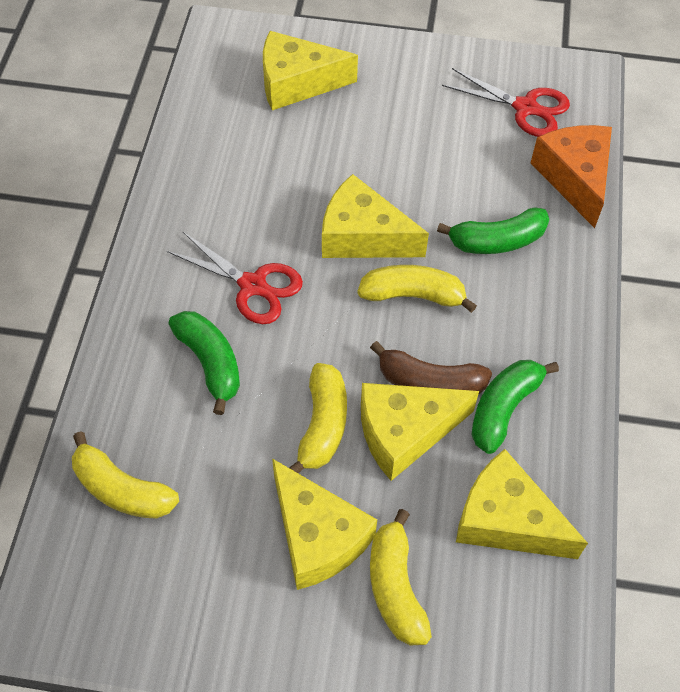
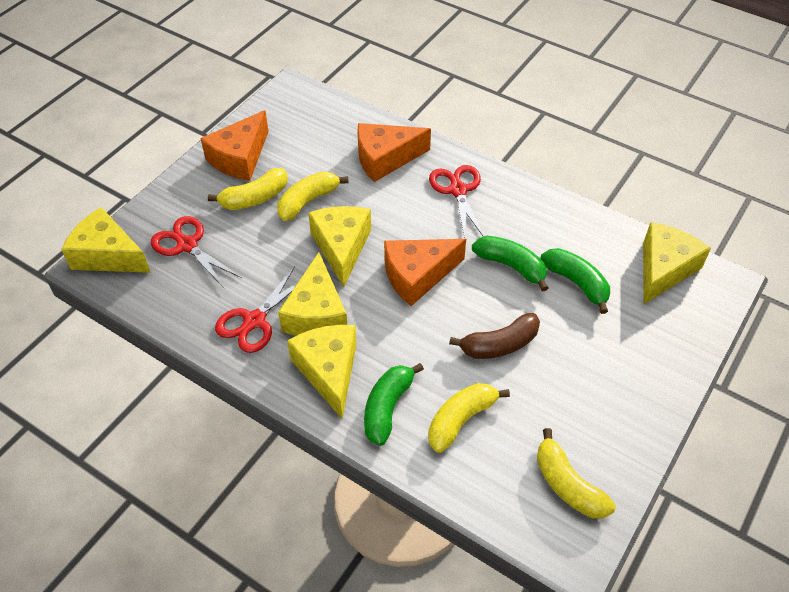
orange cheese: [531,125,612,228] = 1 -> [201,110,269,181] [357,123,431,182] [384,239,466,306] = 3
red scissors: [167,232,303,324] [442,68,570,137] = 2 -> [151,216,242,289] [215,266,297,353] [429,165,484,238] = 3

